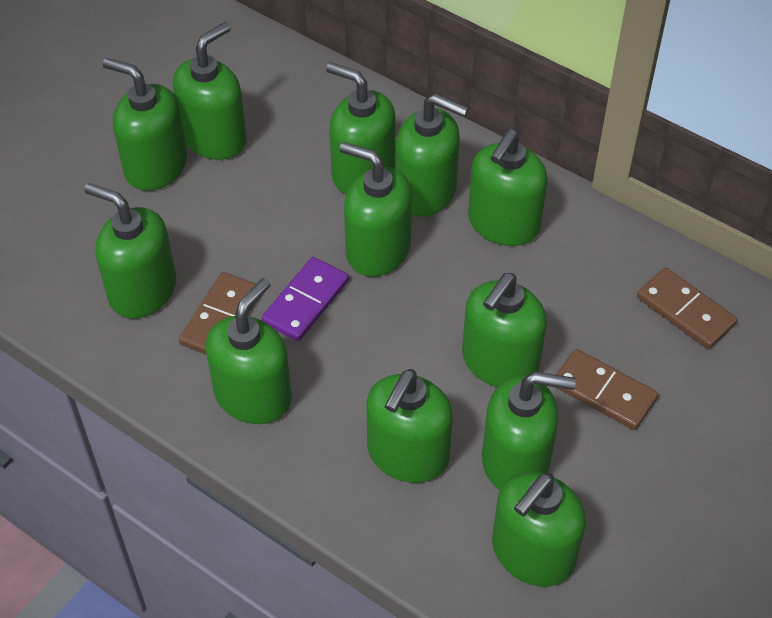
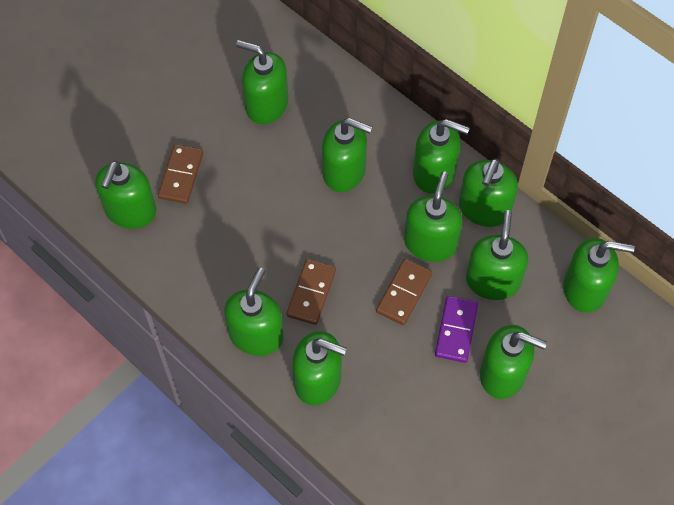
green soap dispenser: [84,183,176,319] [102,58,187,191] [173,22,247,160] [206,278,292,424] [326,62,396,194] [339,142,412,277] [366,369,453,483] [395,94,468,216] [462,273,547,387] [468,129,547,246] [482,372,576,490] [492,472,586,587] = 12 -> [95,161,156,229] [224,268,284,356] [236,40,288,124] [292,331,347,405] [322,118,372,192] [404,171,462,262] [413,119,470,194] [459,158,518,227] [466,210,528,300] [480,325,547,399] [563,238,635,313] = 11

